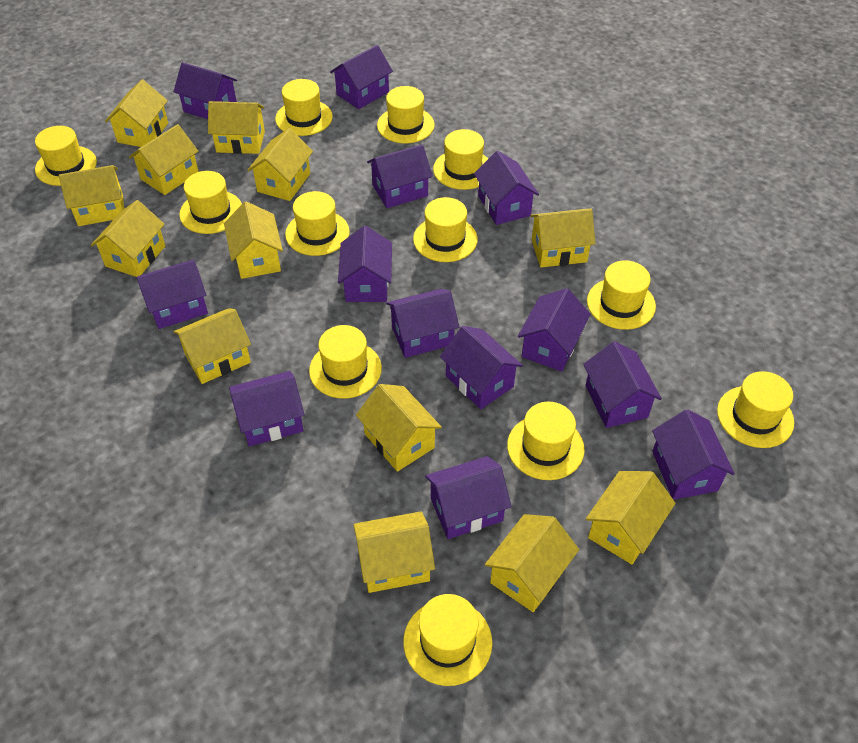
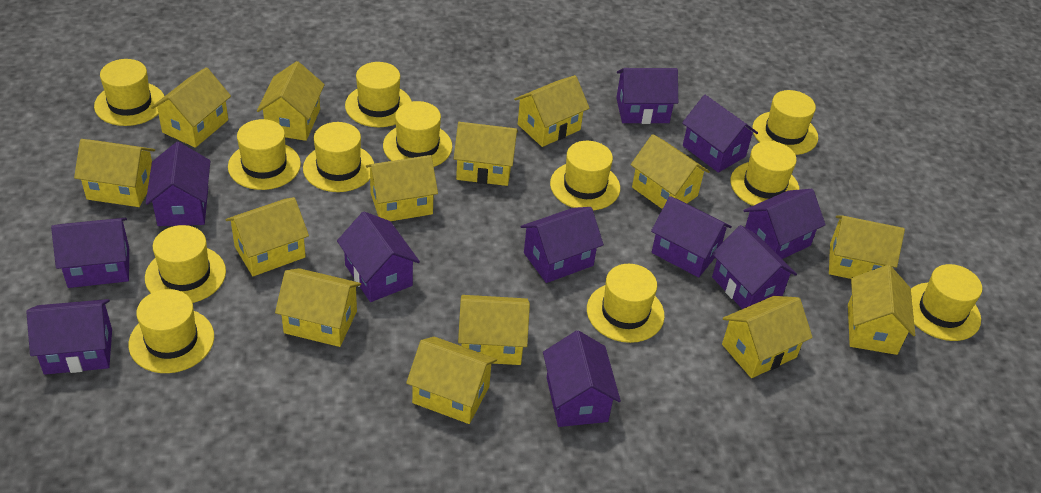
purple house: [137,260,208,329] [174,62,237,119] [229,371,305,446] [330,45,393,109] [338,226,392,302] [367,144,433,208] [386,289,459,358] [425,456,512,539] [440,326,523,409] [474,151,539,225] [518,288,591,372] [583,341,662,428] [652,409,735,500] = 13 -> [26,299,112,375] [51,218,129,288] [146,142,210,226] [337,211,420,302] [521,207,604,283] [543,330,621,427] [616,68,678,124] [651,196,732,277] [682,95,758,173] [712,225,797,309] [743,189,826,259] = 11
yellow house: [59,165,124,226] [91,200,165,277] [105,80,168,147] [129,124,199,195] [173,308,251,384] [208,101,265,154] [224,201,283,279] [247,128,313,201] [353,511,435,593] [356,384,442,472] [485,514,579,612] [530,209,596,267] [586,471,676,564] = 13 -> [74,139,155,207] [151,67,231,148] [226,197,309,276] [257,61,325,141] [275,268,361,347] [366,155,438,221] [406,336,497,424] [454,122,518,186] [458,295,530,365] [514,75,589,147] [631,134,710,209] [722,296,813,378] [829,215,905,279] [848,265,915,355] = 14

